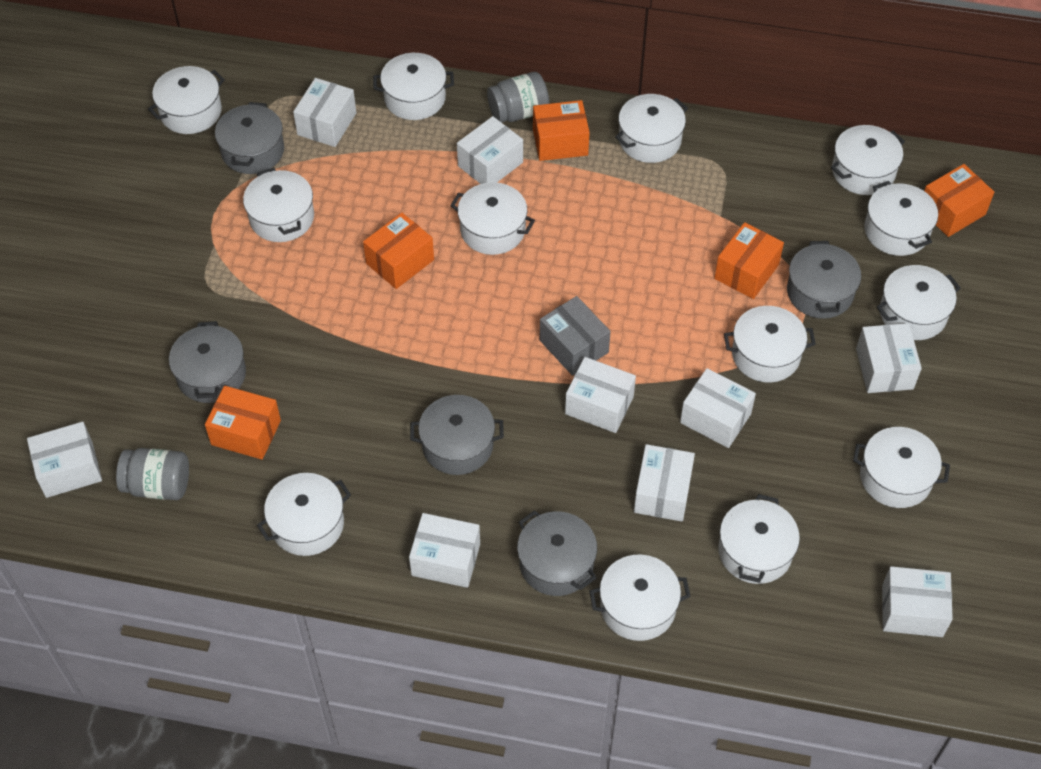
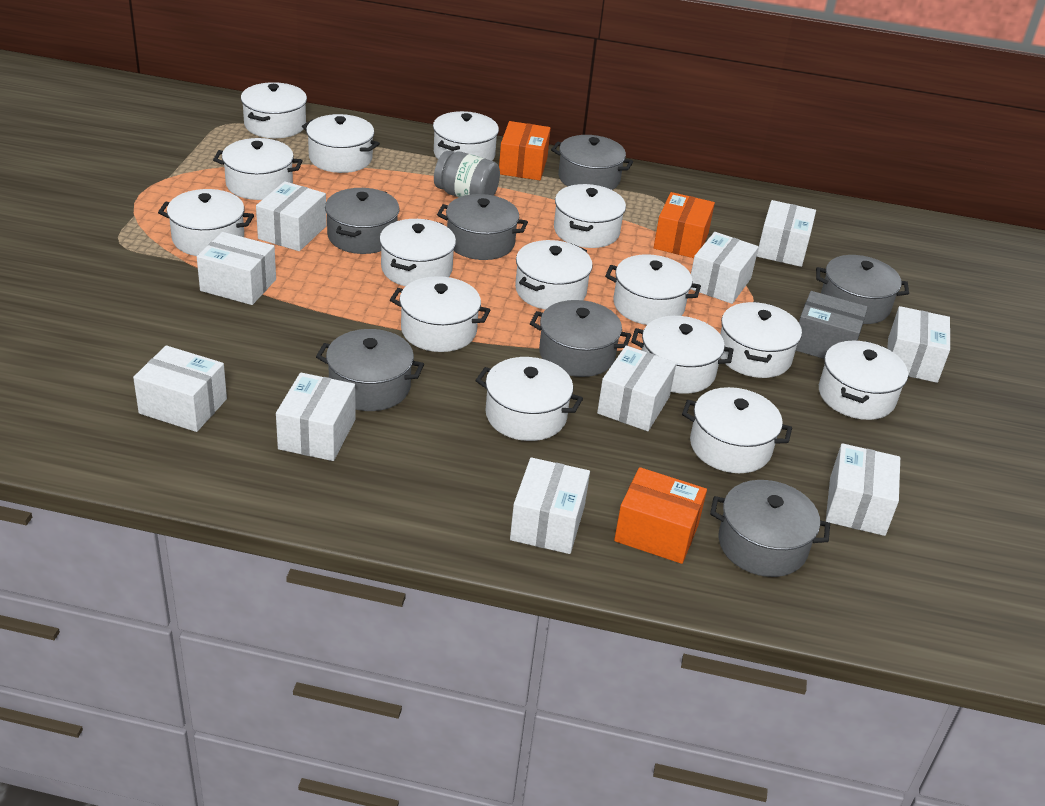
grey jar: [116,448,189,500] [487,72,549,123] = 2 -> [434,151,500,198] = 1
grey pot: [169,321,246,403] [215,102,284,174] [410,395,504,475] [517,510,597,596] [787,241,861,319] = 5 -> [316,329,424,411] [325,188,400,254] [437,194,528,260] [530,300,631,377] [551,135,633,190] [710,480,830,577] [816,255,909,324] = 7
orange box: [205,386,281,460] [363,213,434,289] [533,100,590,161] [714,222,784,299] [924,164,994,237] = 5 -> [499,121,551,180] [614,467,707,564] [654,192,715,258] = 3
white box: [27,422,102,498] [293,78,356,147] [409,513,480,588] [457,116,523,184] [565,357,636,433] [634,444,695,522] [680,368,756,448] [856,323,922,393] [882,566,953,637] = 9 -> [133,345,227,432] [197,232,276,305] [256,181,327,251] [276,372,355,461] [510,457,590,554] [597,346,676,431] [690,232,759,304] [757,200,816,267] [826,443,900,536] [887,306,950,383] = 10
white pot: [148,66,225,134] [243,168,314,242] [257,473,351,556] [373,53,454,120] [450,182,535,255] [589,554,691,641] [615,94,688,163] [718,494,800,584] [724,306,816,383] [831,125,905,195] [853,427,950,508] [864,181,938,256] [877,265,961,340] = 13 -> [158,189,254,256] [213,138,303,200] [241,82,307,138] [302,114,380,173] [379,219,456,286] [390,276,491,352] [433,111,499,161] [475,357,583,441] [515,240,593,310] [554,184,626,248] [605,254,701,325] [631,316,733,394] [682,387,792,473] [720,302,802,378] [819,341,908,420] = 15

